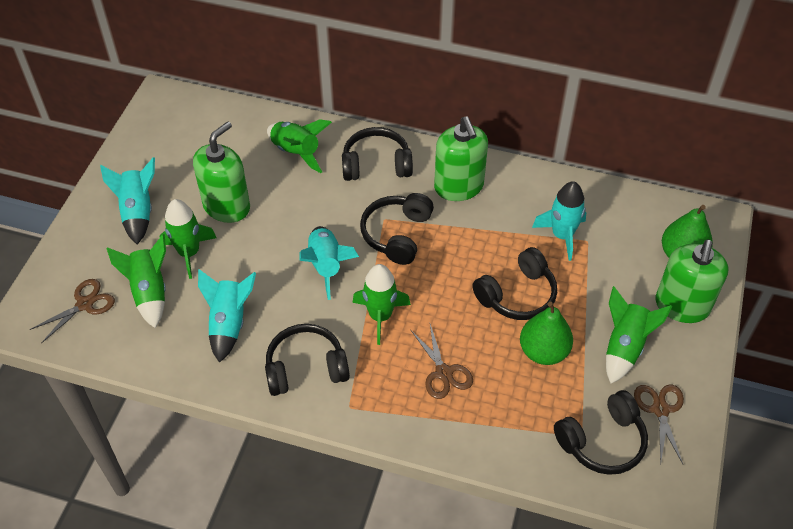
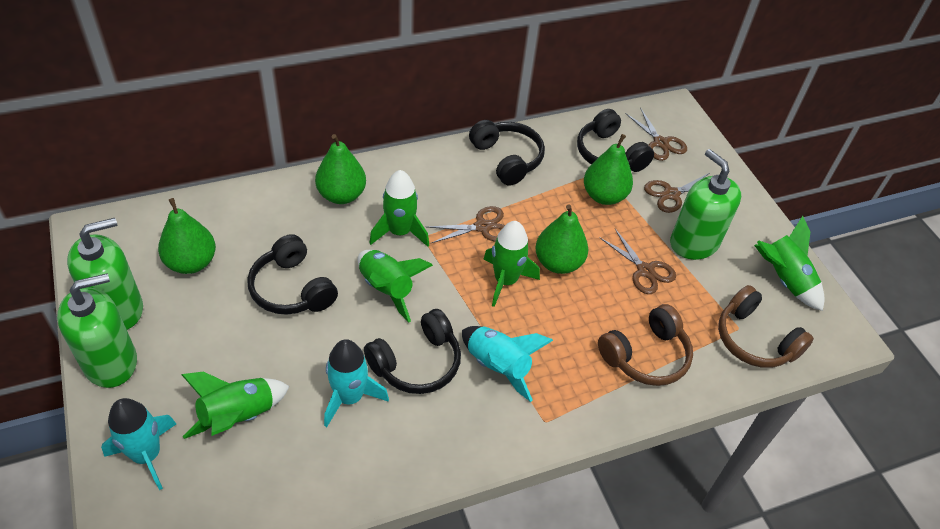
black headphones: [265,324,350,396] [342,127,413,181] [360,193,434,265] [472,247,557,320] [554,390,648,475] = 5 -> [247,234,338,315] [364,309,461,394] [469,120,545,186] [577,109,654,172] = 4
brown headphones: none = 0 -> [598,304,693,386] [718,285,814,368] = 2
brown scissors: [29,279,115,343] [411,324,473,399] [634,385,684,464] = 3 -> [428,206,505,243] [599,229,676,294] [625,108,687,161] [644,173,710,213] = 4
green pear: [520,302,573,365] [662,205,713,258] = 2 -> [158,198,216,274] [315,134,366,204] [535,204,588,274] [584,134,633,205] = 4
turquoise rocket: [100,157,155,244] [198,269,256,363] [299,226,359,300] [532,181,587,261] = 4 -> [101,398,176,490] [324,339,389,427] [462,326,553,402] = 3

